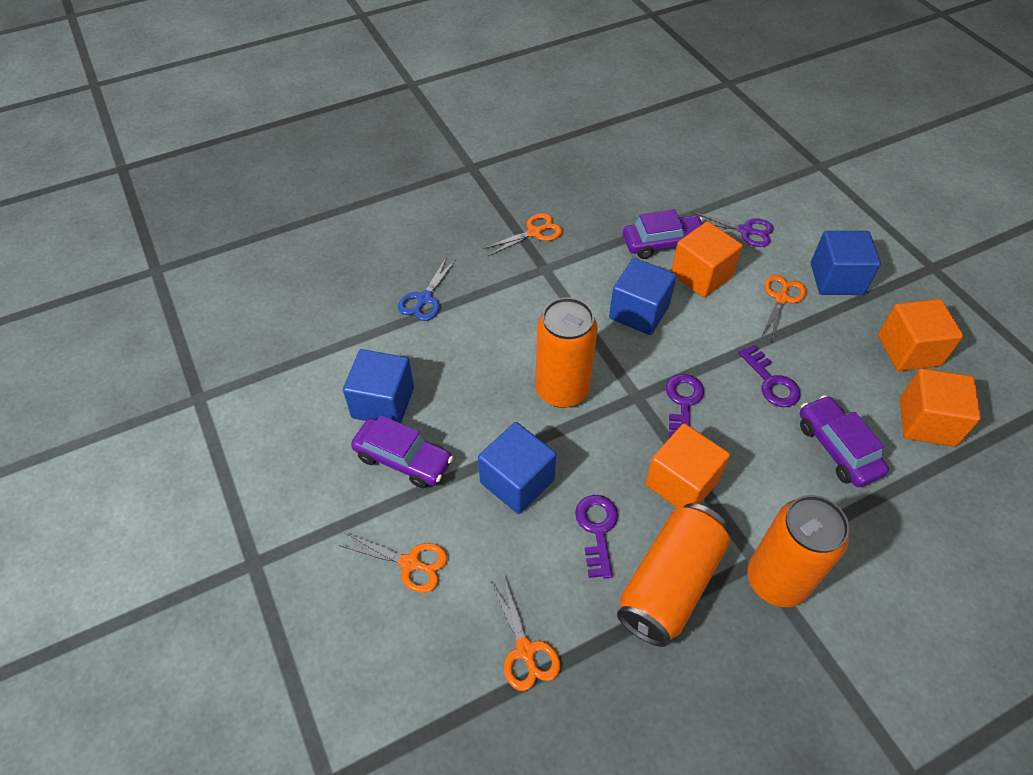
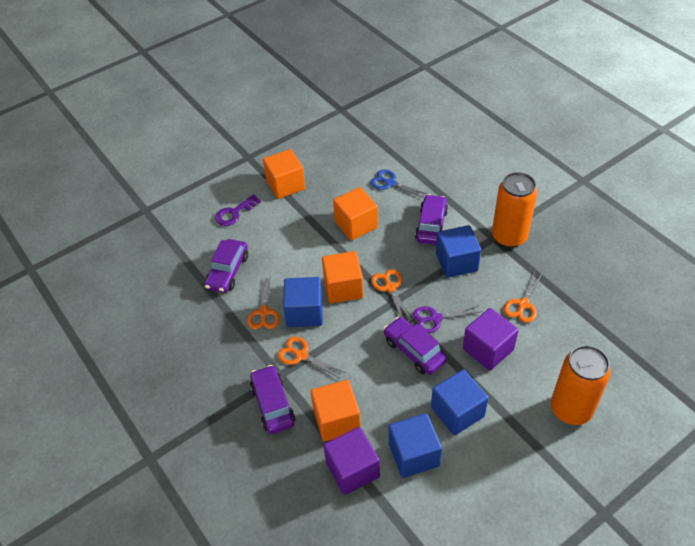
orange can: [535,297,598,408] [617,503,730,647] [747,495,849,607] = 3 -> [492,172,537,248] [551,345,611,425] = 2
purple car: [351,415,453,488] [623,209,703,259] [800,395,889,487] = 3 -> [204,239,248,293] [250,365,295,434] [383,317,447,375] [415,194,448,245] = 4
purple cube: none = 0 -> [323,427,380,495] [463,308,519,371] = 2
purple key: [575,495,618,579] [666,374,704,438] [738,344,801,407] = 3 -> [215,194,261,226] = 1

